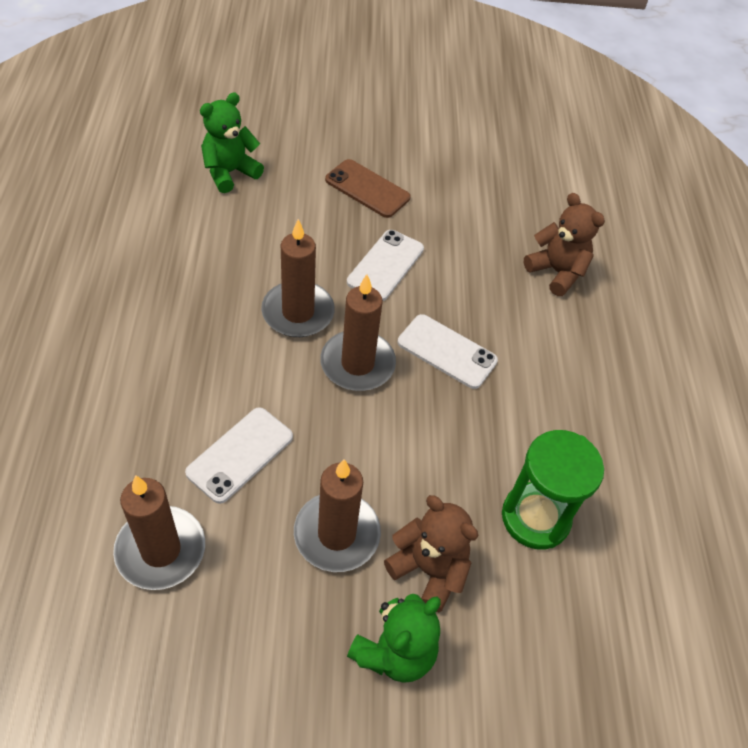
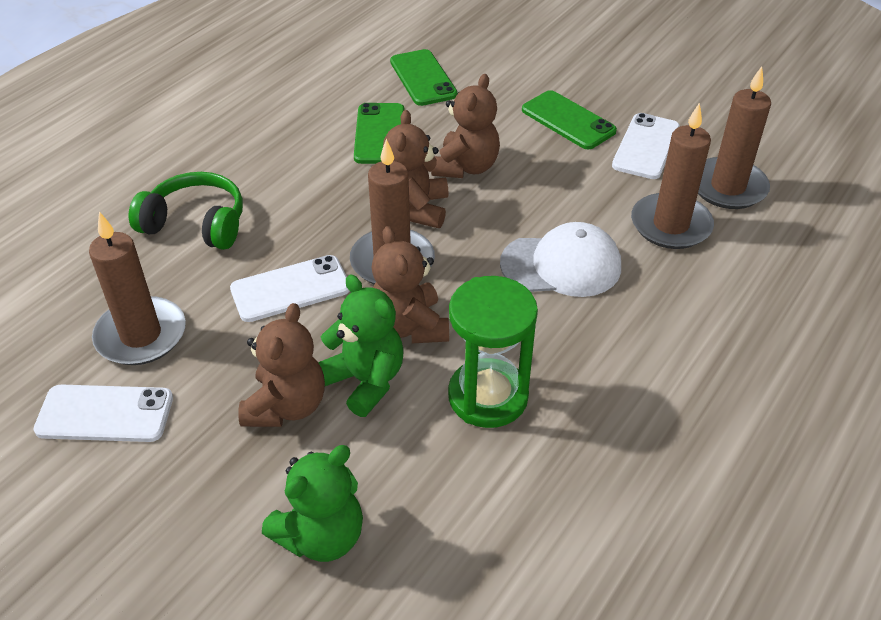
brown phone: [325,159,410,218] = 1 -> none = 0
brown teddy bear: [384,495,478,612] [524,193,605,296] = 2 -> [238,303,325,427] [372,226,449,343] [383,110,449,228] [431,74,500,178] = 4
green headphones: none = 0 -> [129,172,243,250] = 1
green phone: none = 0 -> [354,103,405,164] [390,49,458,106] [522,90,617,149] = 3
white cap: none = 0 -> [500,222,621,297] = 1

